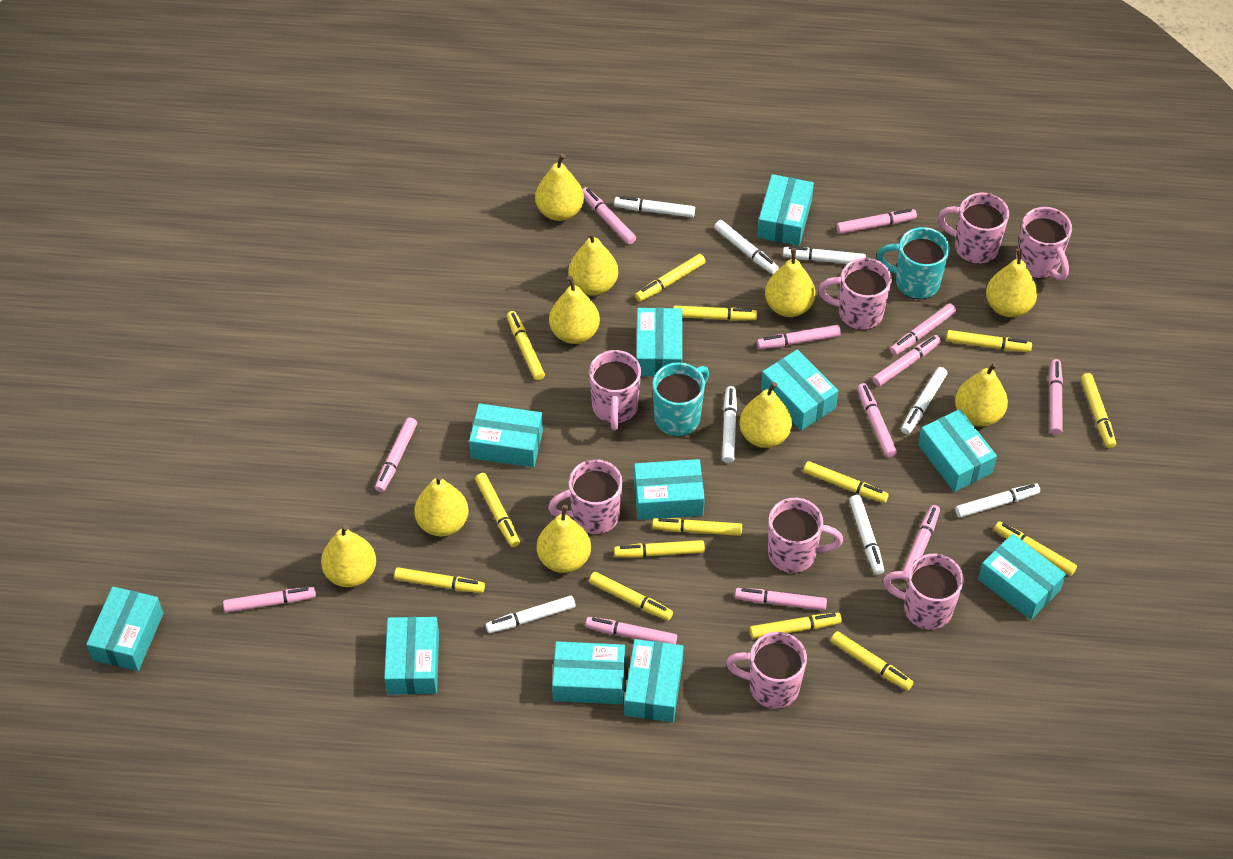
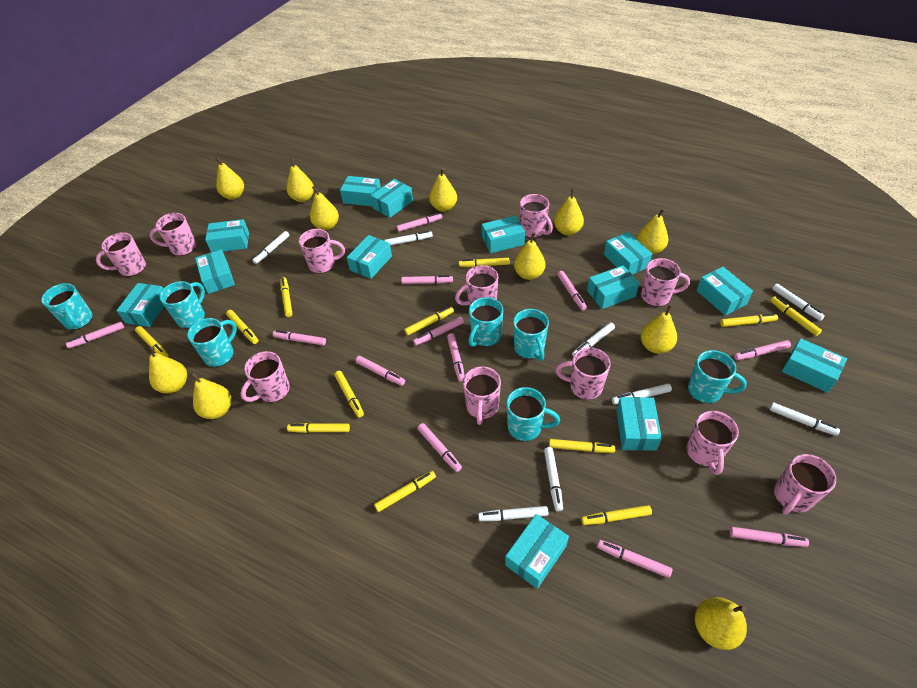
pink mug: [548,459,623,535] [589,350,641,430] [726,632,807,709] [768,498,843,573] [818,258,892,330] [883,554,964,630] [938,192,1009,264] [1016,207,1072,281] = 8 -> [96,232,146,277] [150,213,196,256] [241,351,290,402] [299,229,345,274] [455,265,498,306] [463,366,501,425] [520,194,553,238] [556,347,611,400] [641,258,690,307] [687,411,739,475] [774,454,836,515] = 11
turquoise box: [86,586,163,671] [384,617,439,695] [469,403,543,467] [552,641,625,704] [624,639,684,722] [634,459,705,520] [636,308,682,377] [757,174,814,246] [761,349,838,431] [918,409,997,492] [978,534,1066,620] = 11 -> [116,283,164,327] [195,250,235,294] [205,219,249,252] [340,176,381,207] [347,235,392,279] [371,179,413,218] [482,216,525,253] [505,514,569,589] [587,265,639,309] [604,232,652,275] [616,397,662,451] [696,267,753,316] [782,338,847,393] = 13
turquoise mug: [653,362,709,436] [877,227,950,299] = 2 -> [41,283,93,330] [159,281,205,328] [187,318,237,367] [468,297,503,347] [506,387,560,441] [513,309,549,361] [688,350,747,403] = 7
yellow marker: [394,567,485,593] [475,473,520,547] [507,311,545,381] [589,572,673,620] [614,540,705,557] [635,254,706,302] [652,518,742,536] [673,306,757,321] [750,613,842,639] [803,461,889,503] [831,631,913,690] [946,330,1032,352] [994,521,1077,576] [1081,373,1116,448] = 14 -> [135,326,169,357] [226,310,258,344] [280,277,293,317] [287,423,350,433] [334,371,364,418] [374,471,436,512] [404,307,454,336] [459,258,510,267] [549,439,615,453] [581,505,652,525] [720,313,778,327] [770,296,822,336] = 12
yellow pear: [321,524,376,587] [414,474,469,537] [535,154,584,221] [537,505,591,573] [549,276,600,344] [568,231,618,295] [739,382,792,448] [765,248,815,317] [955,362,1008,427] [986,248,1037,317] = 10 -> [149,347,187,393] [190,372,232,419] [215,157,244,200] [287,157,314,202] [310,186,339,230] [429,168,457,212] [514,232,545,280] [554,188,584,235] [637,208,668,254] [641,304,677,354] [695,597,747,650] = 11

